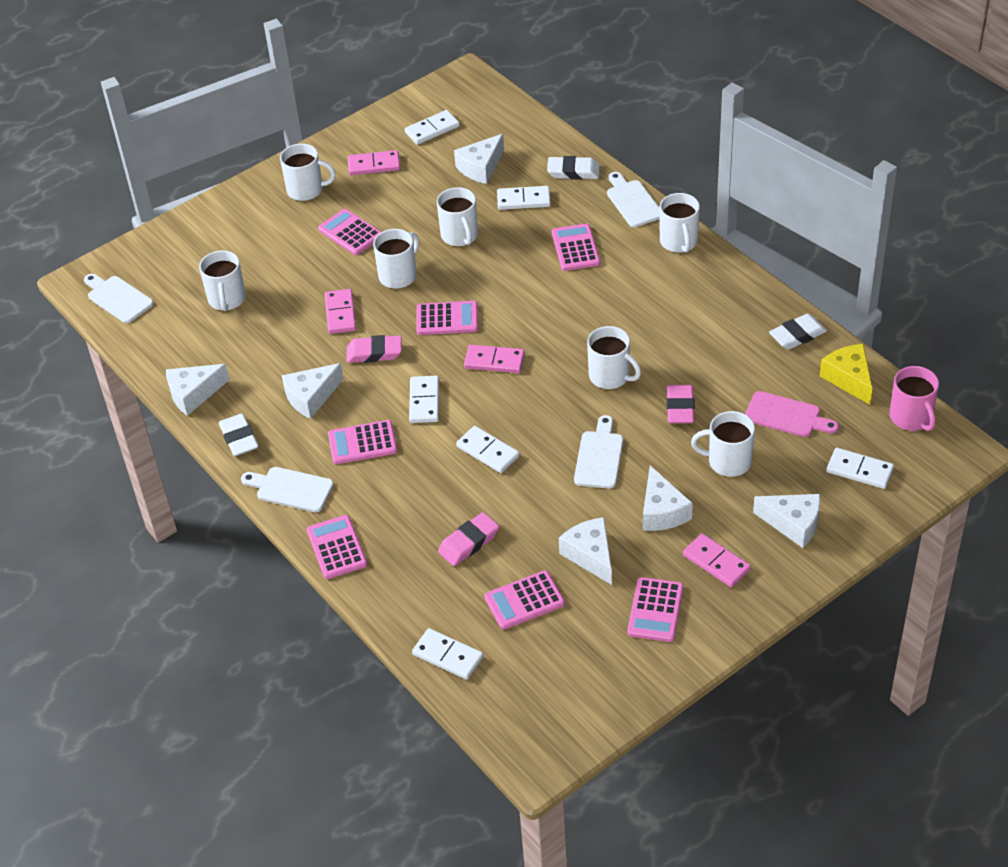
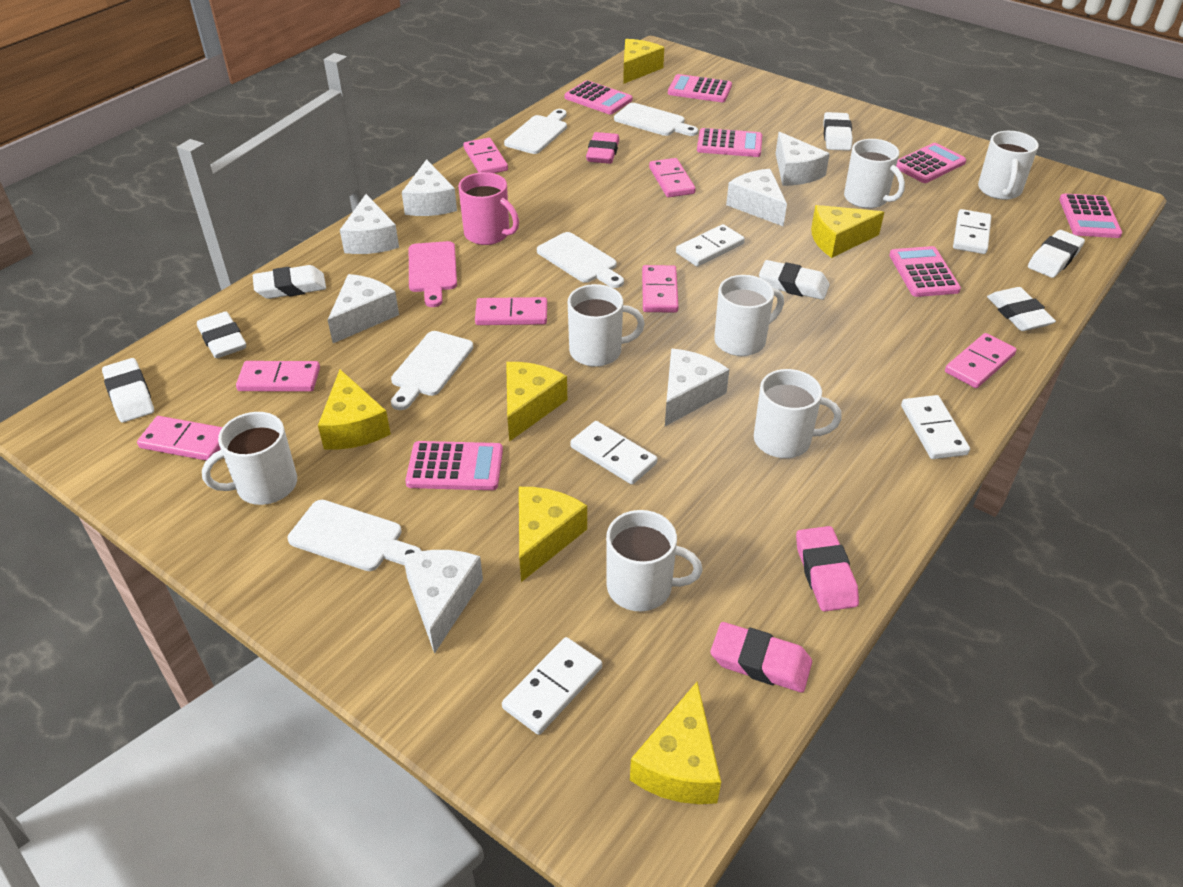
pink domino: [325,289,356,334] [348,150,400,175] [464,345,525,373] [683,533,751,587] = 4 -> [137,416,223,460] [236,361,320,392] [463,138,508,173] [475,297,547,325] [642,265,679,313] [649,158,696,198] [945,333,1017,388] = 7
white cheese: [166,364,229,416] [282,363,344,419] [454,134,504,184] [559,517,612,585] [643,465,693,531] [753,494,820,548] = 6 -> [328,274,399,343] [340,194,399,254] [402,159,457,216] [403,550,483,654] [665,349,730,426] [726,169,787,226] [776,132,830,186] = 7
white cutting board: [84,274,153,323] [241,467,334,512] [574,415,623,489] [607,172,660,227] = 4 -> [288,500,421,571] [391,331,473,410] [504,109,567,154] [537,232,624,288] [614,103,698,136] = 5
white domino: [405,110,460,145] [409,376,439,423] [412,628,483,680] [456,426,519,473] [497,186,551,210] [826,448,894,489] = 6 -> [502,637,602,735] [570,421,657,485] [676,224,745,267] [901,395,970,459] [953,209,991,254] = 5
white eraser: [219,414,259,456] [547,156,600,180] [769,313,827,350] = 3 -> [102,358,154,423] [197,311,246,358] [253,265,326,299] [759,260,830,300] [823,112,853,151] [987,287,1056,331] [1028,230,1085,278] = 7
yellow cheese: [820,344,873,405] = 1 -> [318,370,391,450] [506,362,567,442] [519,487,587,582] [623,39,664,84] [630,682,721,804] [811,205,884,258] = 6

